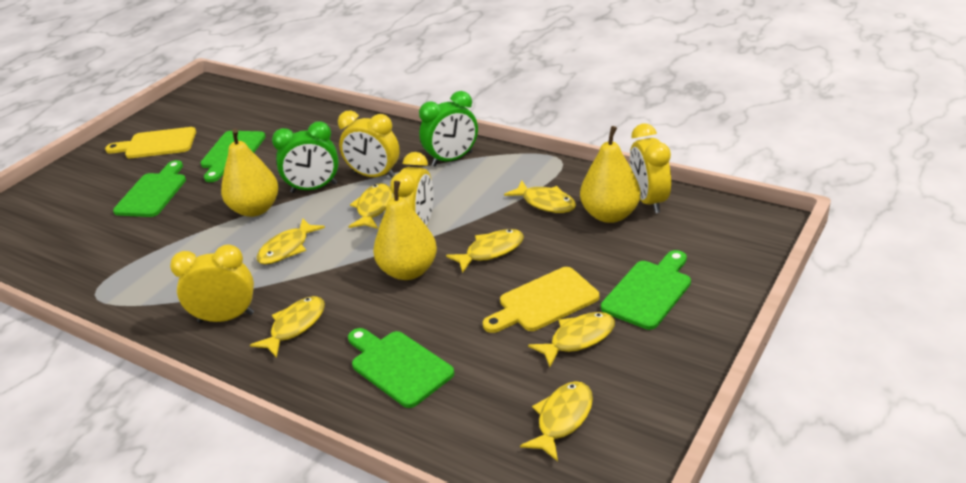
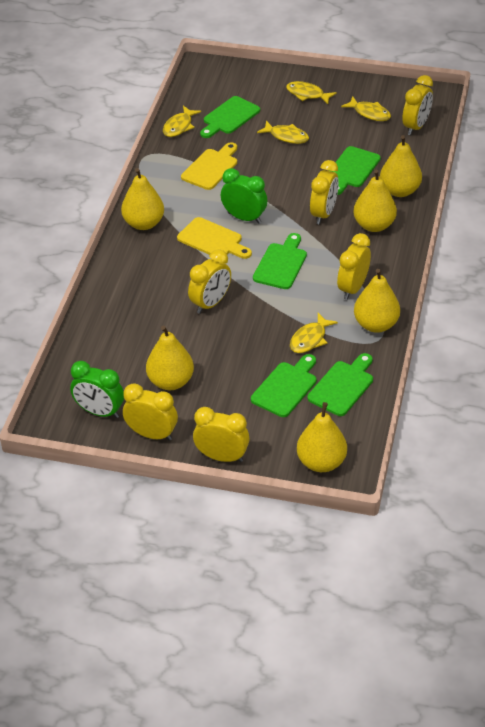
green cutting board: [113,160,186,217] [200,131,266,182] [348,328,454,408] [601,250,691,330] = 4 -> [200,96,260,138] [251,354,316,417] [253,233,307,289] [307,353,373,416] [331,146,381,195] = 5
yellow clock: [170,244,254,323] [338,111,400,178] [390,152,433,226] [630,124,671,213] = 4 -> [123,383,178,441] [188,249,231,314] [193,407,250,462] [310,160,339,224] [337,233,371,300] [402,75,433,135] = 6
yellow fish: [250,296,325,358] [257,218,325,265] [348,183,392,229] [446,229,524,273] [504,180,576,213] [520,381,593,462] [528,312,615,367] = 7 -> [163,106,201,137] [257,121,309,144] [286,81,337,104] [290,313,338,353] [341,97,391,121] = 5
yellow pear: [221,129,278,217] [373,181,437,280] [580,126,641,223] = 3 -> [121,168,164,230] [146,326,194,390] [297,402,347,472] [354,170,397,232] [354,269,400,333] [380,135,422,197] = 6

